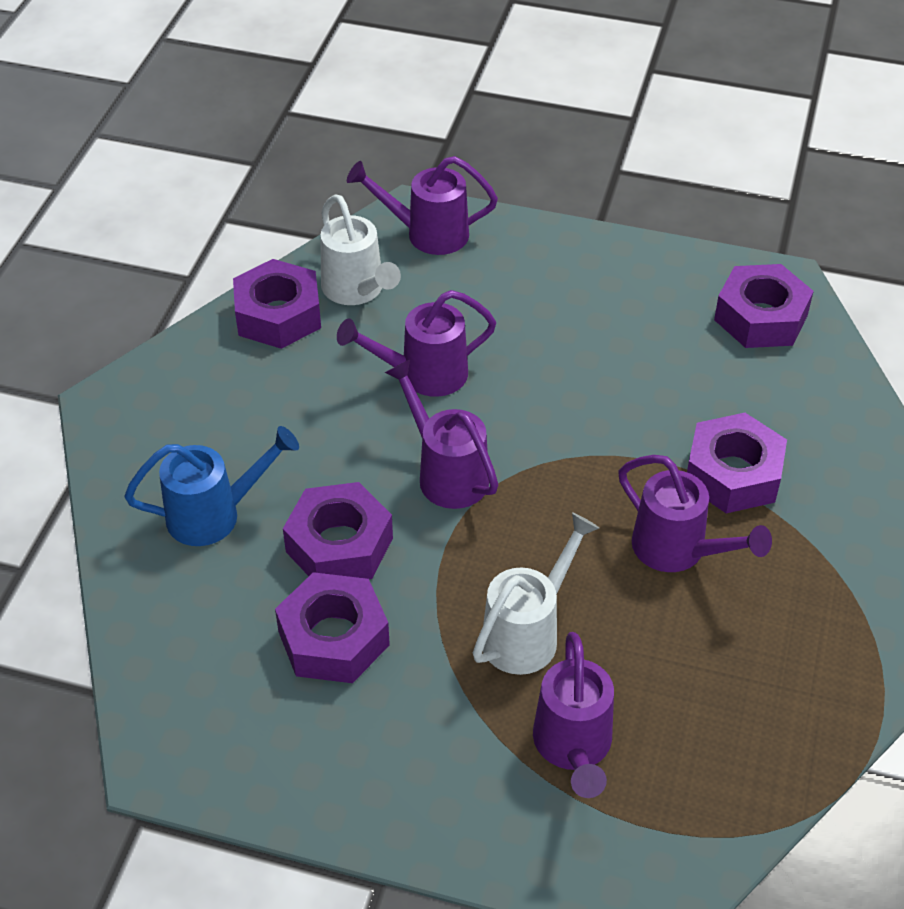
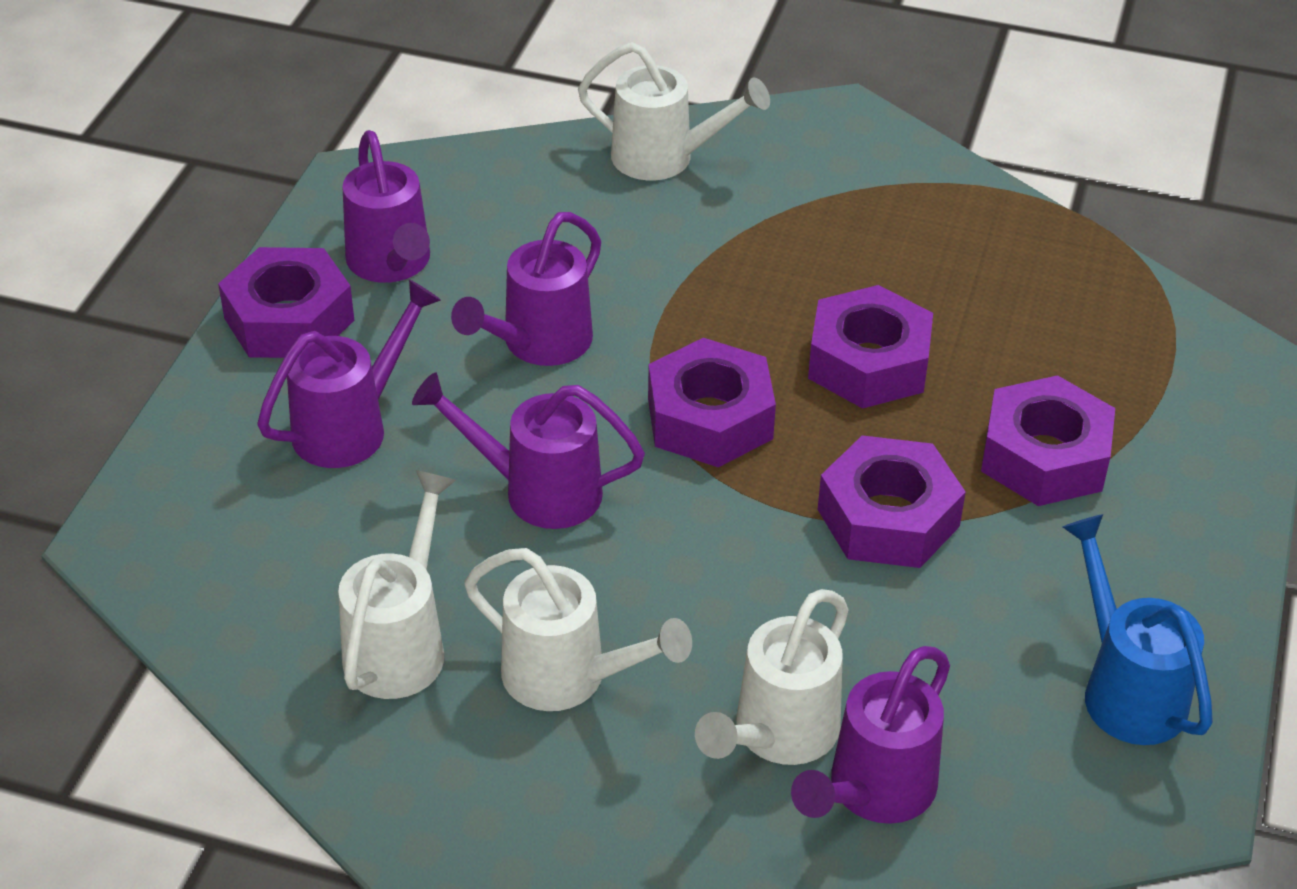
white watering can: [320,194,401,305] [473,512,599,675] = 2 -> [338,470,456,699] [464,548,692,711] [578,42,770,180] [695,589,849,765] = 4

